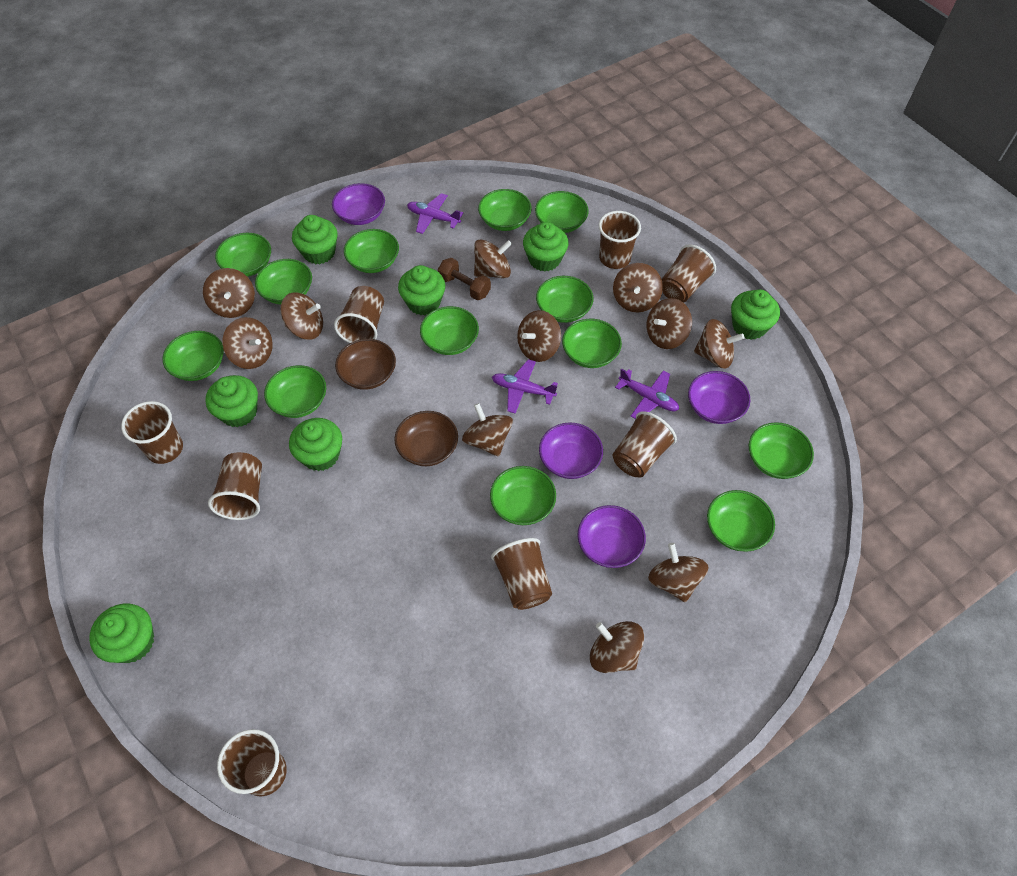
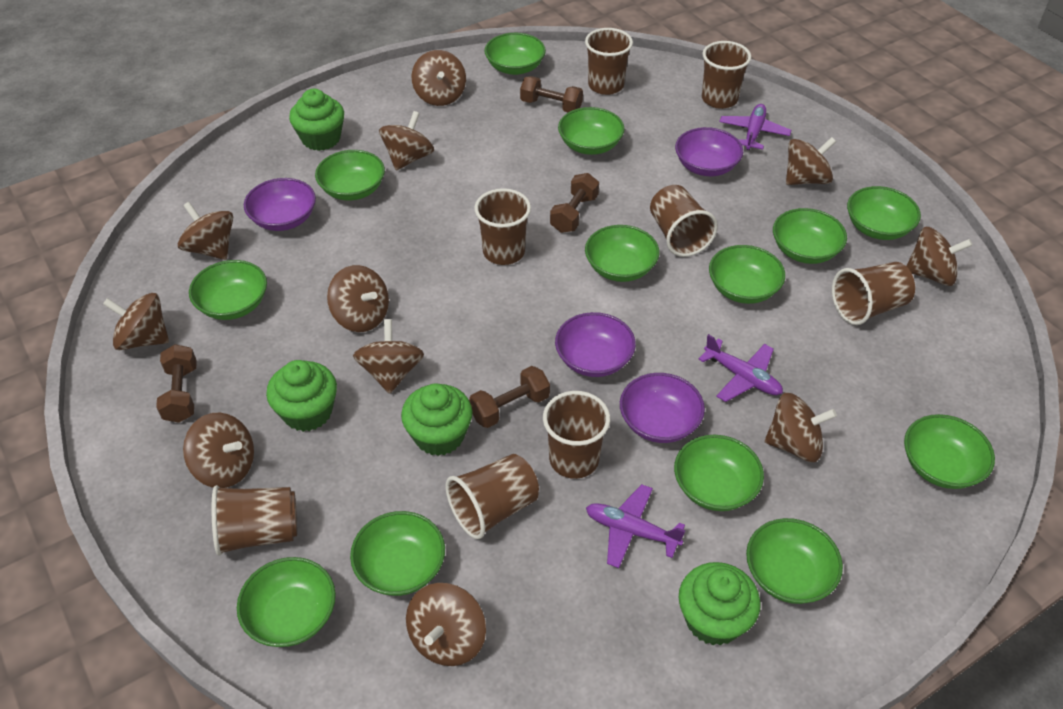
brown bowl: [335,339,396,390] [394,411,458,466] = 2 -> none = 0
brown dumbbell: [438,258,491,300] = 1 -> [156,344,197,423] [469,366,550,428] [520,76,583,112] [550,173,599,233] = 4
green cupcake: [89,604,154,663] [205,375,258,427] [289,418,342,471] [292,215,338,264] [398,265,446,315] [523,222,569,272] [731,289,780,340] = 7 -> [266,360,337,432] [289,89,344,151] [401,384,473,456] [679,562,761,646] = 4

